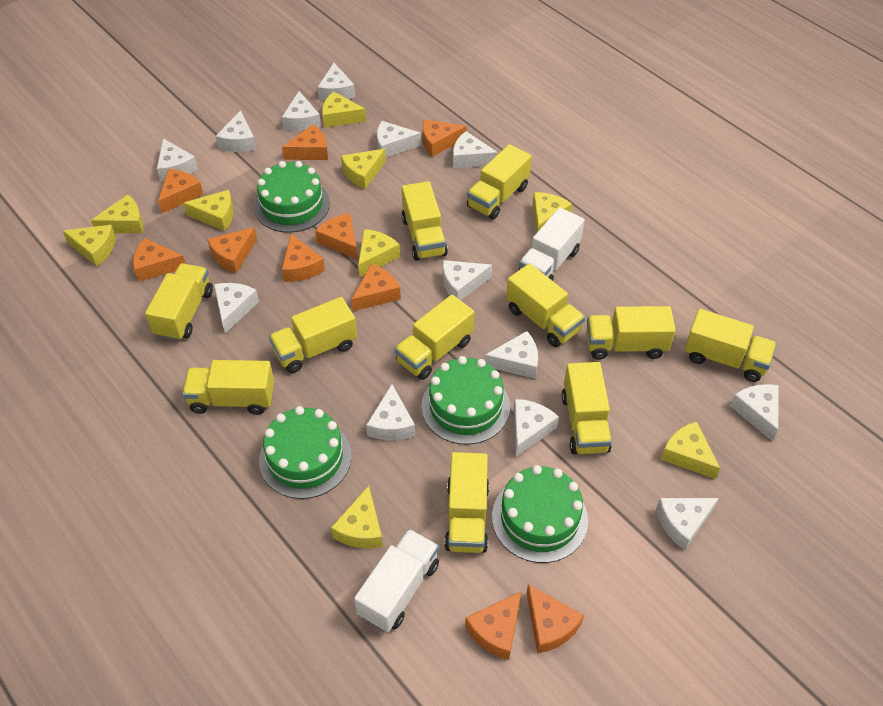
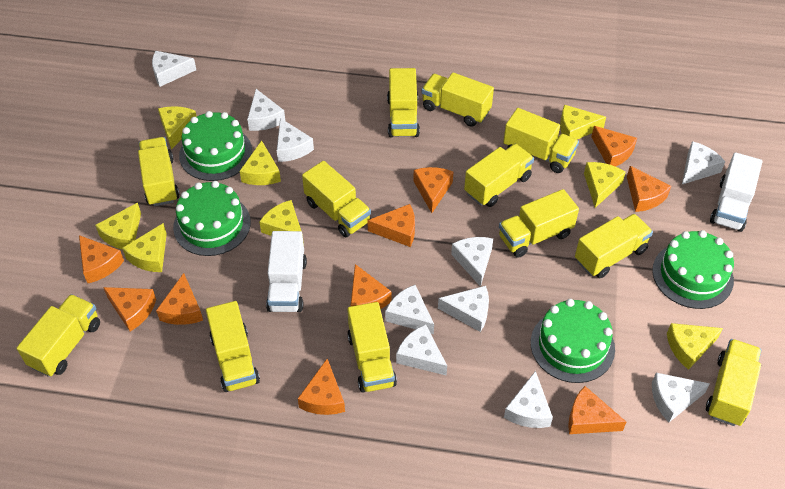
white cheese: [157,139,198,181] [214,283,259,334] [216,111,256,152] [282,91,321,131] [317,63,355,101] [366,384,415,440] [377,121,421,157] [443,260,492,300] [453,131,498,168] [485,331,538,379] [513,399,559,457] [656,498,719,550] [730,384,779,441] = 13 -> [152,51,196,87] [247,89,285,131] [277,118,314,162] [385,285,434,334] [396,324,447,375] [438,286,489,332] [451,237,493,287] [504,371,553,428] [652,373,710,422] [682,141,726,184] = 10
yellow cheese: [63,225,116,266] [91,195,143,233] [183,190,233,231] [322,91,366,128] [331,485,383,548] [341,149,386,189] [358,229,400,277] [532,192,572,233] [661,422,720,479] = 9 -> [95,203,141,250] [122,223,167,272] [158,106,197,150] [240,140,281,185] [259,200,304,243] [560,105,606,139] [584,162,626,208] [667,323,723,370] = 8
yellow truck: [145,263,213,341] [182,360,274,415] [269,297,357,373] [395,295,474,380] [402,181,448,261] [444,452,489,553] [467,144,532,220] [506,263,585,347] [561,362,612,454] [586,306,676,360] [684,309,777,382] = 11 -> [17,294,100,377] [138,137,179,206] [206,301,260,392] [302,161,371,237] [347,302,397,393] [387,68,420,138] [421,72,494,127] [464,144,534,207] [499,189,579,258] [503,108,579,173] [575,214,653,278] [706,339,761,426] = 12

